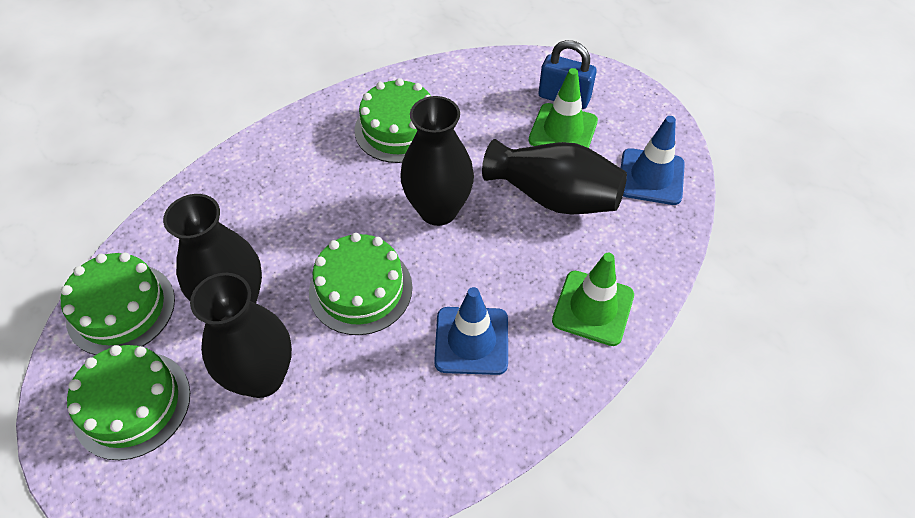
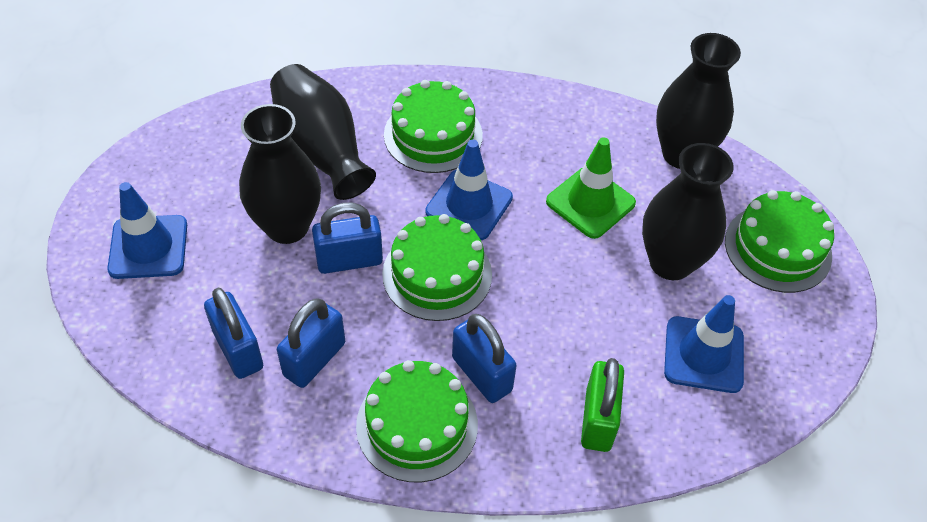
blue padlock: [538,40,597,109] = 1 -> [204,288,263,379] [277,298,345,388] [312,202,383,274] [452,314,517,403] = 4
blue traffic cone: [434,287,508,375] [621,116,685,205] = 2 -> [107,182,187,279] [425,140,513,240] [664,295,744,393] = 3
green padlock: none = 0 -> [581,358,624,452] = 1
green traffic cone: [528,68,598,148] [552,253,634,346] = 2 -> [546,137,636,239] = 1

